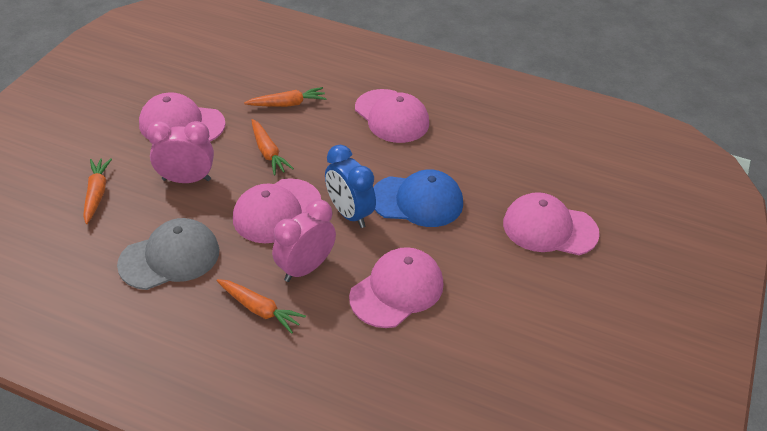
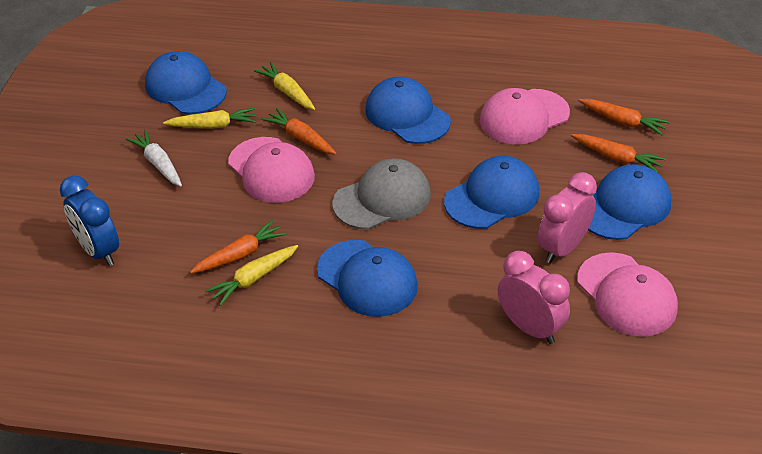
blue cap: [373,169,463,227] = 1 -> [145,51,227,114] [317,240,418,317] [365,77,451,144] [444,156,540,229] [588,164,671,240] = 5
pink cap: [139,92,226,141] [233,178,321,243] [349,247,444,328] [355,89,429,143] [503,192,600,255] = 5 -> [228,137,315,203] [480,88,570,145] [577,252,678,337] = 3
white carrot: none = 0 -> [126,130,182,187] = 1
yellow carrot: none = 0 -> [163,108,256,129] [205,245,298,306] [254,62,315,110] = 3

